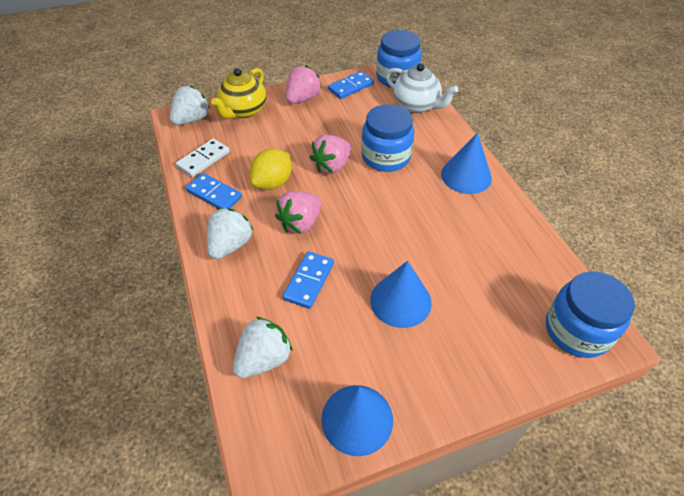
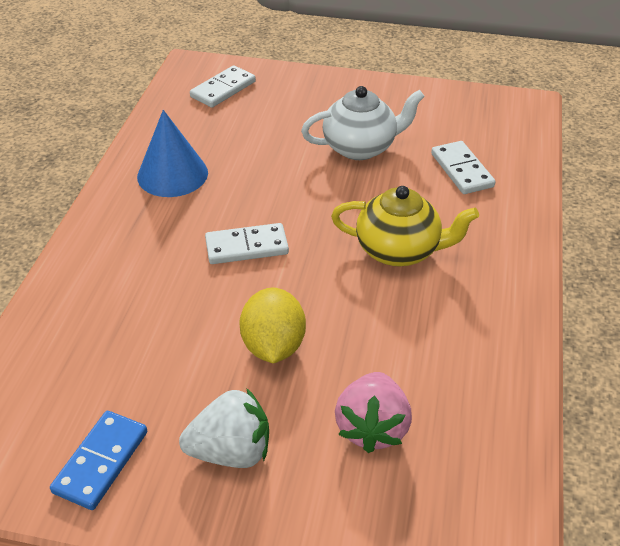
blue cone: [322,385,393,456] [370,261,432,328] [441,132,492,194] = 3 -> [137,110,208,197] = 1
blue domino: [186,173,242,209] [283,251,334,309] [328,71,374,99] = 3 -> [50,411,147,510] = 1
blue jar: [361,104,414,172] [376,30,422,87] [546,271,635,358] = 3 -> none = 0
pink strawberry: [275,191,321,234] [286,65,322,104] [309,135,351,174] = 3 -> [335,372,412,453] = 1
white domino: [176,138,230,177] = 1 -> [190,65,256,108] [205,223,289,264] [431,141,496,194] = 3
white strawberry: [170,86,210,125] [207,208,253,259] [233,317,293,378] = 3 -> [179,388,269,468] = 1

